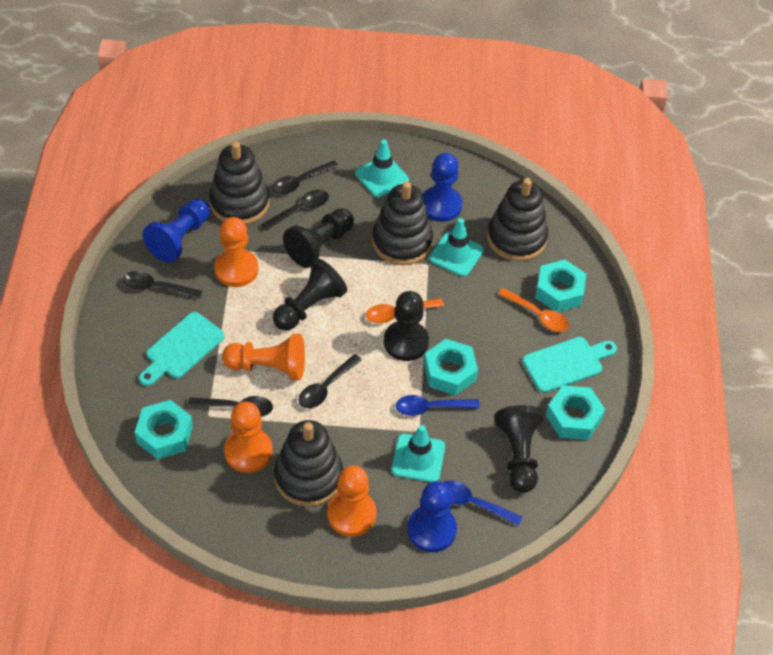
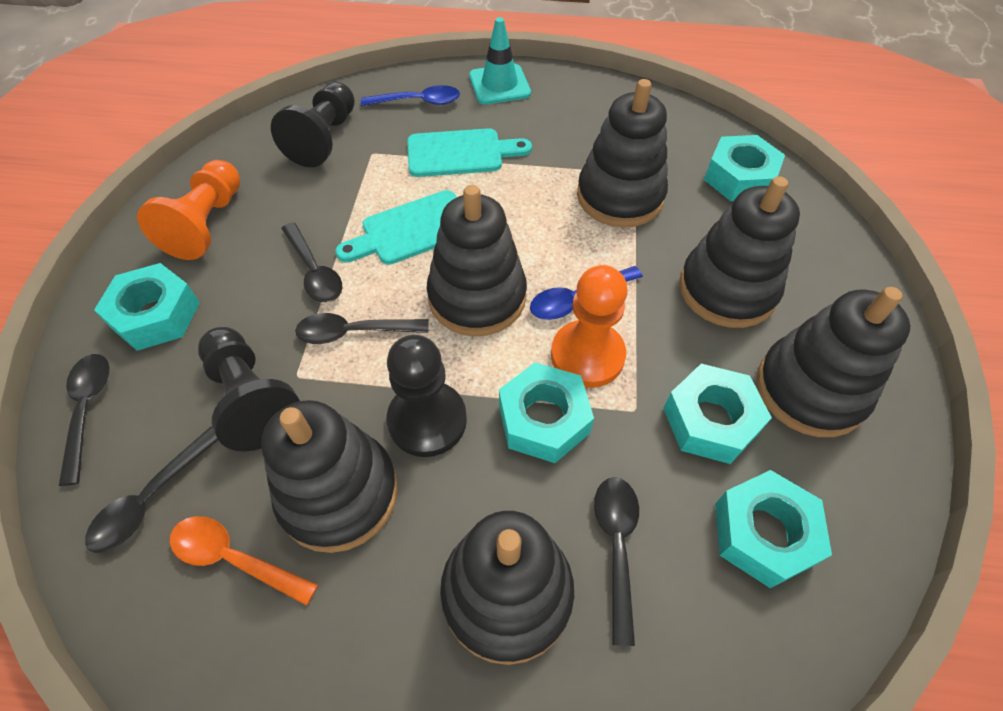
black pawn: [273,259,347,331] [283,208,354,268] [384,291,429,361] [495,405,543,493] = 4 -> [198,327,300,451] [271,82,355,167] [387,335,467,457] = 3
black stacking toy: [209,141,270,225] [274,420,343,507] [372,181,433,265] [487,178,548,261] = 4 -> [261,400,398,553] [427,185,527,337] [440,511,574,665] [577,79,668,228] [679,176,800,328] [757,287,910,437] = 6
blue pawn: [142,198,210,263] [407,481,457,552] [423,153,462,222] = 3 -> none = 0
orange pawn: [214,217,258,287] [222,334,305,380] [224,402,273,473] [327,465,377,537] = 4 -> [137,160,240,260] [551,265,628,388] = 2
orange spoon: [366,298,444,323] [498,288,569,332] = 2 -> [170,516,318,606] = 1
turquoise nut: [135,400,193,460] [424,339,478,396] [535,260,586,312] [546,385,605,440] = 4 -> [94,263,200,351] [499,362,594,463] [663,364,772,464] [704,135,785,201] [715,470,832,588] = 5
turquoise traffic cone: [355,140,409,197] [391,425,445,482] [429,218,484,277] = 3 -> [469,17,531,104] = 1

